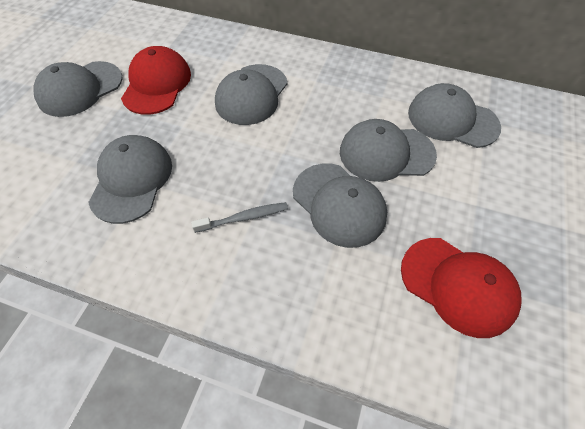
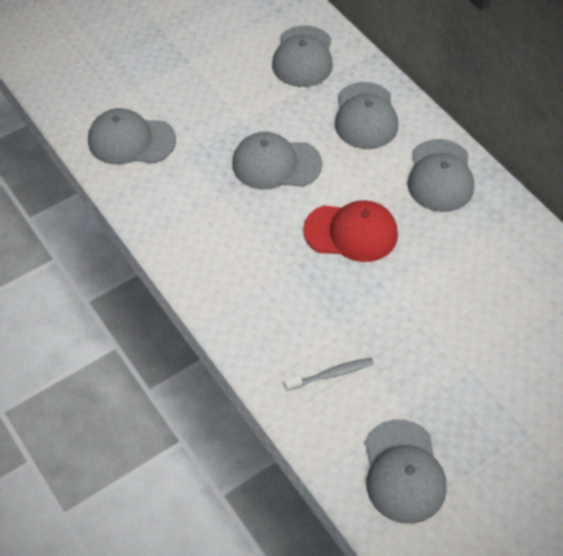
red cap: [121,46,191,115] [401,238,522,338] = 2 -> [303,200,398,262] = 1

